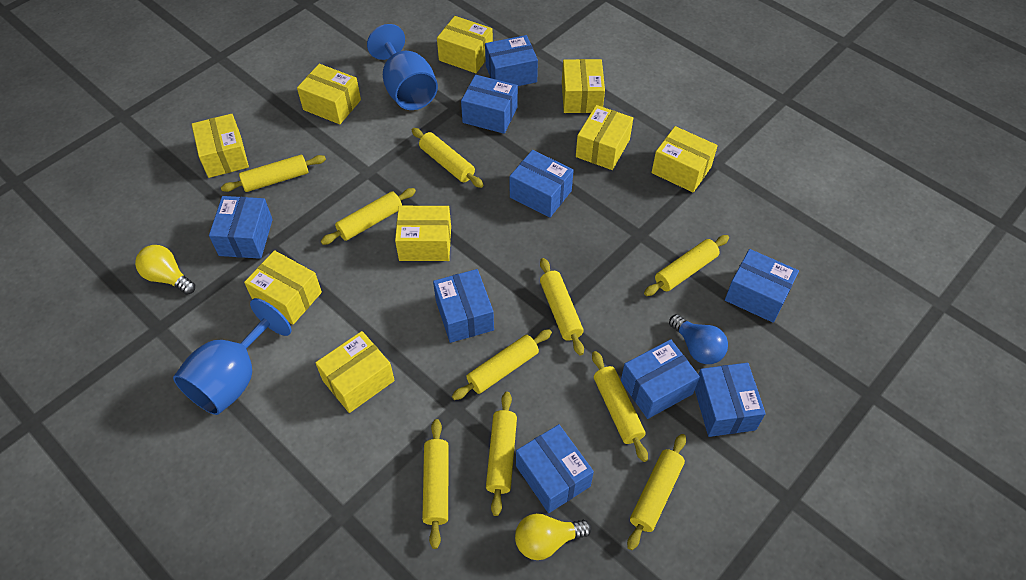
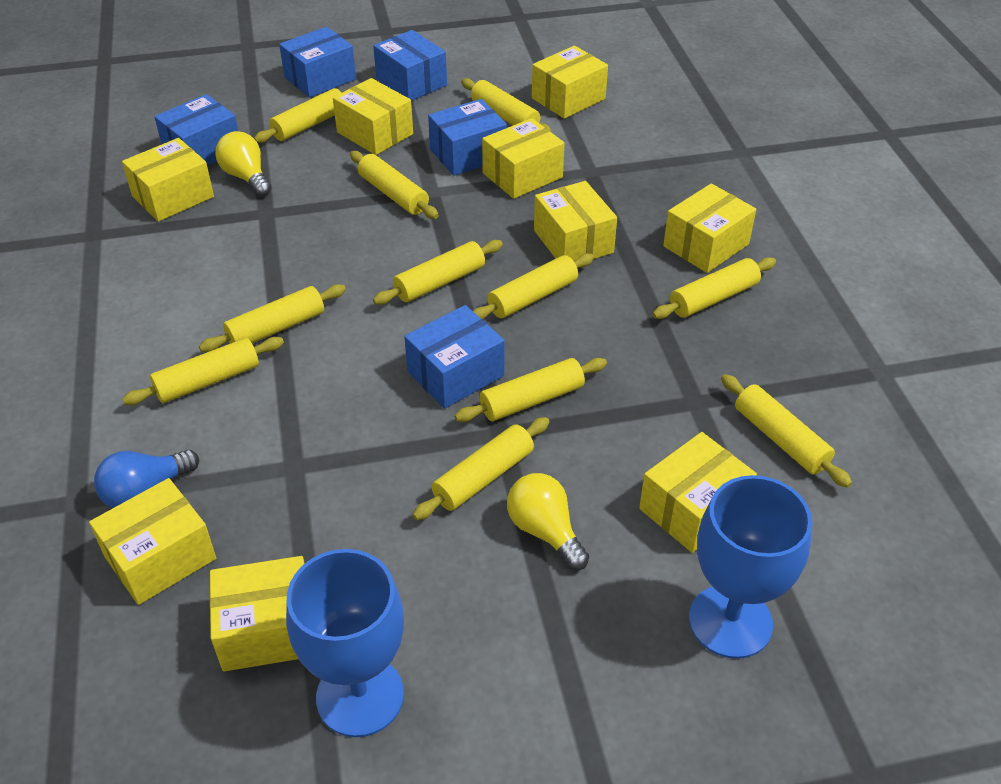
blue box: [209,196,273,259] [433,269,494,343] [461,75,518,134] [485,35,538,86] [510,150,574,218] [516,424,594,513] [621,339,700,419] [695,363,766,437] [725,249,799,323] = 9 -> [154,94,238,166] [279,27,356,98] [373,30,447,101] [404,305,504,409] [428,99,507,176] = 5
yellow rolling pin: [221,155,326,192] [321,188,416,245] [412,128,483,188] [422,419,449,549] [452,329,552,400] [486,392,517,516] [540,258,584,356] [592,351,648,462] [627,434,686,550] [644,235,729,296] = 10 -> [122,337,284,405] [199,284,346,352] [254,88,342,143] [350,151,439,219] [373,240,503,305] [413,417,549,520] [454,358,607,422] [461,78,552,133] [473,253,594,319] [652,257,776,319] [721,374,852,488] = 11

